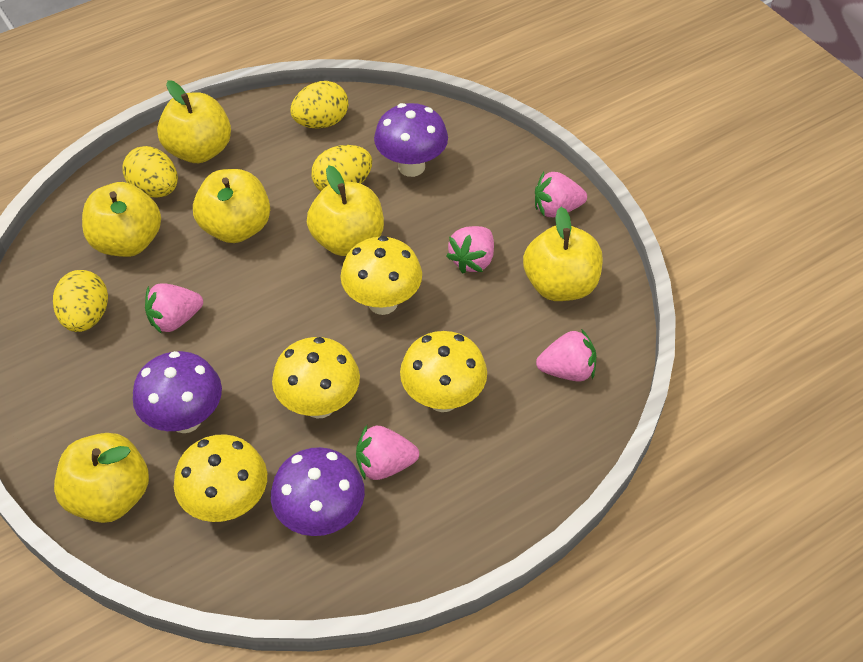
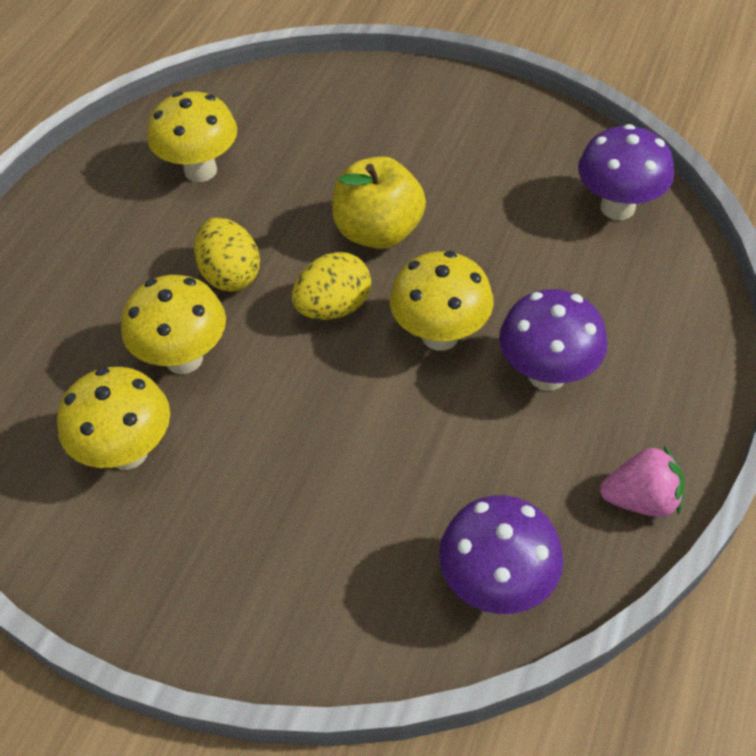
pink strawberry: [145,283,203,334] [356,425,419,480] [446,226,494,274] [535,172,587,217] [536,329,596,381] = 5 -> [600,446,684,517] = 1
yellow apple: [54,433,149,523] [82,182,161,257] [157,80,231,163] [193,169,270,243] [307,165,384,256] [523,207,603,301] = 6 -> [332,156,426,249] = 1
yellow egg: [53,270,108,332] [122,146,178,198] [290,81,348,129] [311,145,372,191] = 4 -> [194,218,260,292] [292,252,371,320] = 2

